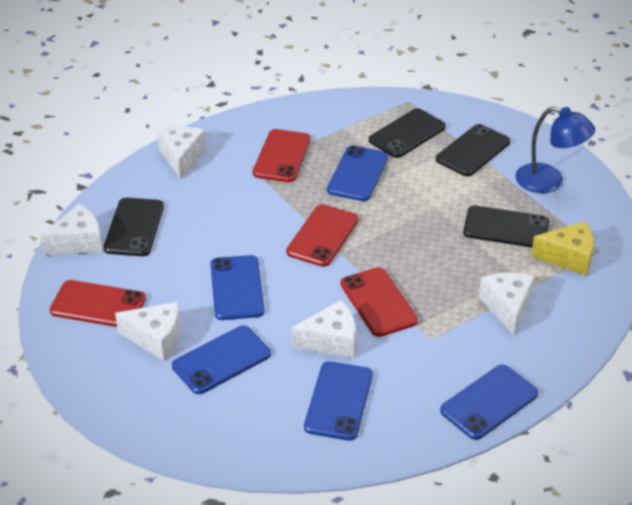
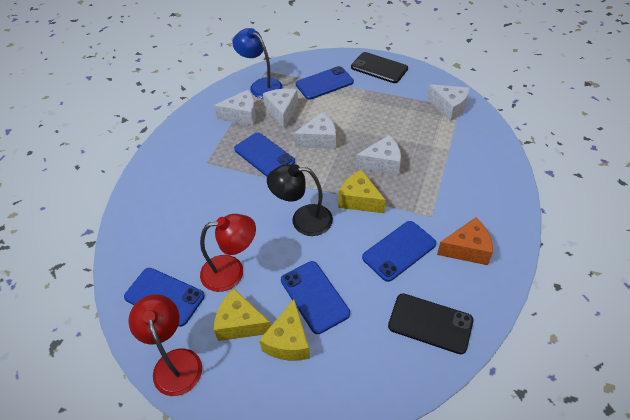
black lamp: none = 0 -> [267,164,333,236] = 1
black phone: [104,198,164,256] [369,108,446,158] [436,124,510,176] [463,205,549,247] = 4 -> [351,52,408,83] [388,293,474,354] = 2
orange cheese: none = 0 -> [437,217,493,265] = 1
red lamp: none = 0 -> [128,294,202,396] [200,214,256,292] = 2
red phone: [50,280,146,327] [253,129,311,182] [286,204,358,267] [340,267,418,337] = 4 -> none = 0
yellow cheese: [531,222,594,276] = 1 -> [214,289,271,341] [259,299,310,361] [338,169,386,213] = 3

